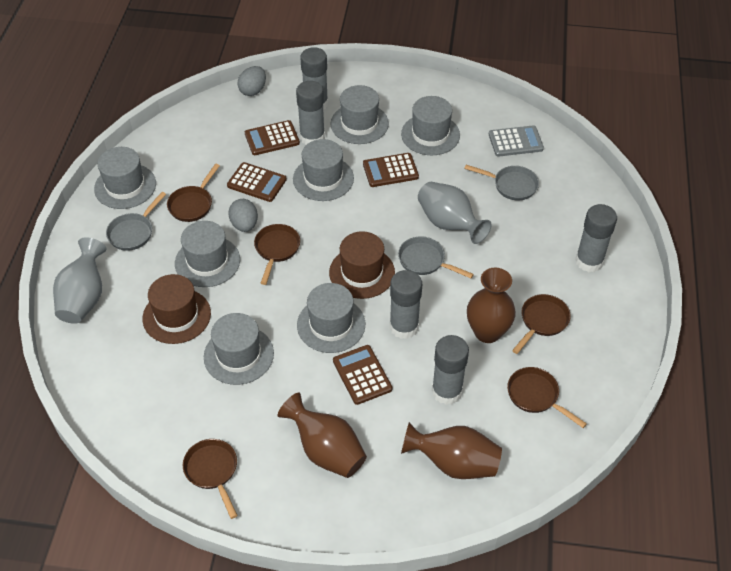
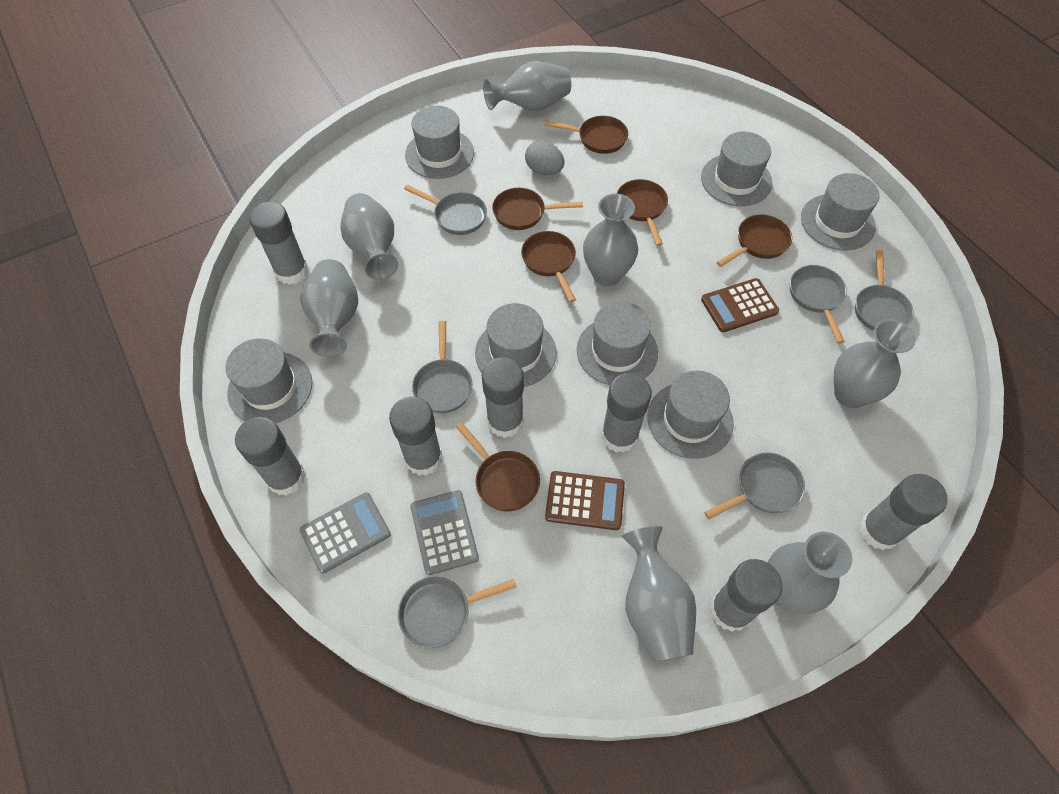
brown calculator: [227,162,287,202] [245,120,300,155] [333,345,392,405] [363,153,419,187] = 4 -> [545,471,625,530] [701,278,779,332] = 2
brown hat: [142,274,211,344] [329,231,395,299] = 2 -> none = 0
brown pan: [167,164,220,222] [183,439,238,519] [254,224,300,285] [507,367,587,428] [512,294,571,354] = 5 -> [456,422,540,512] [492,188,583,230] [521,231,576,302] [544,116,628,154] [617,179,668,246] [716,215,792,267] = 6
brown vase: [278,392,367,478] [401,422,502,479] [467,268,516,343] = 3 -> none = 0
grey calculator: [489,125,544,157] = 1 -> [300,492,391,574] [410,490,479,575] = 2
grey egg: [228,199,258,232] [237,66,266,96] = 2 -> [525,140,564,175] = 1
grey glue stick: [296,81,325,145] [300,47,328,110] [390,270,422,339] [432,335,469,405] [575,204,617,272] = 5 -> [235,417,306,496] [249,201,308,285] [389,397,442,476] [482,357,524,438] [601,373,652,453] [710,559,782,632] [859,474,948,550] = 7
grey pan: [106,192,166,251] [398,236,474,278] [464,165,539,201] = 3 -> [398,577,517,648] [404,185,487,235] [412,321,473,413] [704,453,805,519] [790,265,847,344] [855,250,914,331] = 6
grey vase: [53,237,106,324] [418,182,492,244] = 2 -> [300,259,358,357] [340,193,398,280] [483,61,571,111] [583,193,638,286] [622,526,696,663] [768,532,852,614] [834,319,916,408] = 7

